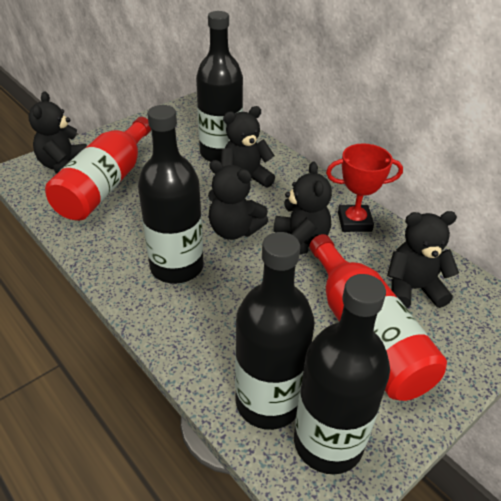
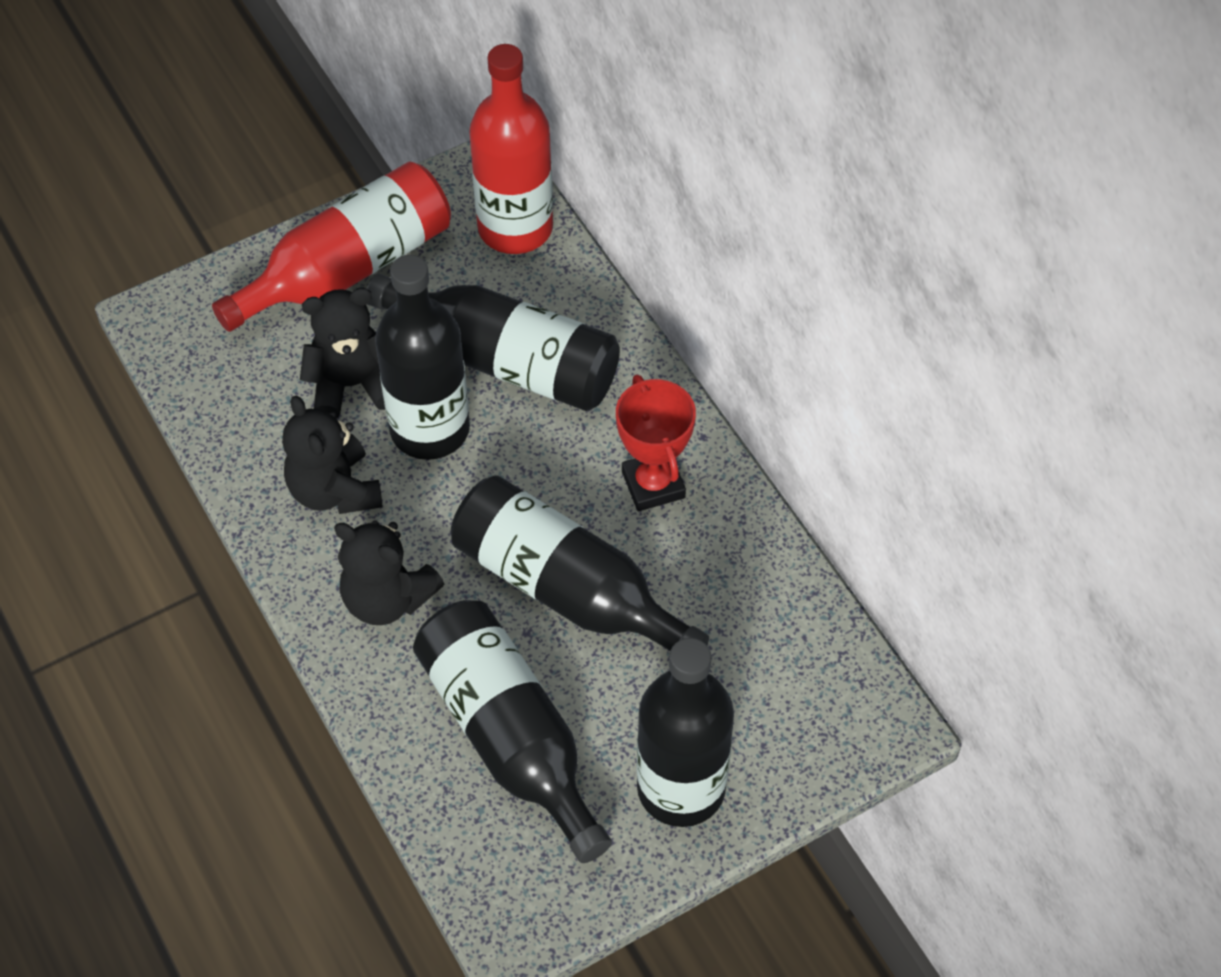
black bottle: [138,105,204,284] [196,11,243,163] [235,232,315,430] [294,274,390,474] = 4 -> [367,274,620,411] [375,255,470,460] [413,600,612,863] [451,475,709,651] [636,638,734,827] = 5
black teddy bear: [28,91,87,174] [208,160,268,240] [221,106,275,188] [273,162,332,255] [387,211,459,308] = 5 -> [282,396,383,514] [300,288,385,419] [334,520,444,625] = 3

